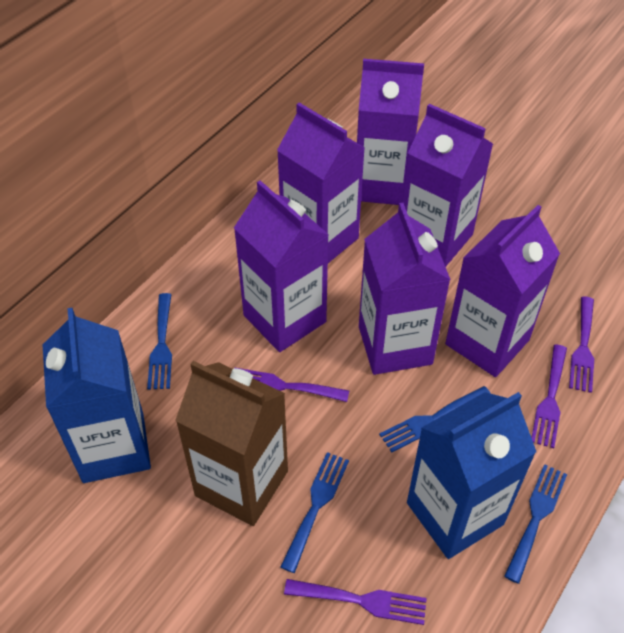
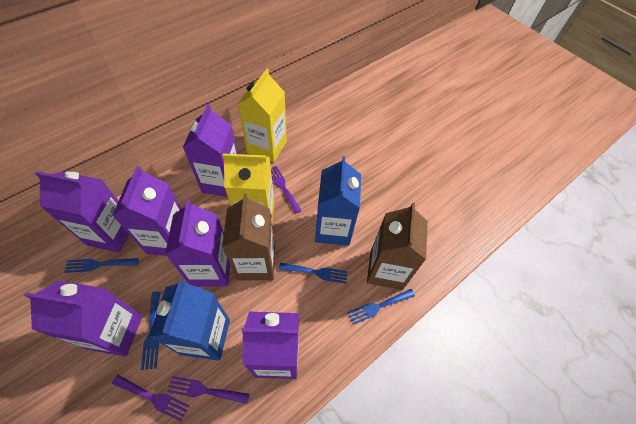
brown carton: [175,361,288,526] = 1 -> [222,194,275,280] [367,203,428,290] = 2
purple fork: [234,367,349,402] [284,579,427,625] [531,344,567,448] [569,297,594,393] = 4 -> [112,375,190,422] [167,376,250,404] [271,166,302,214] = 3
yellow carton: none = 0 -> [223,154,274,221] [238,69,287,162] = 2

